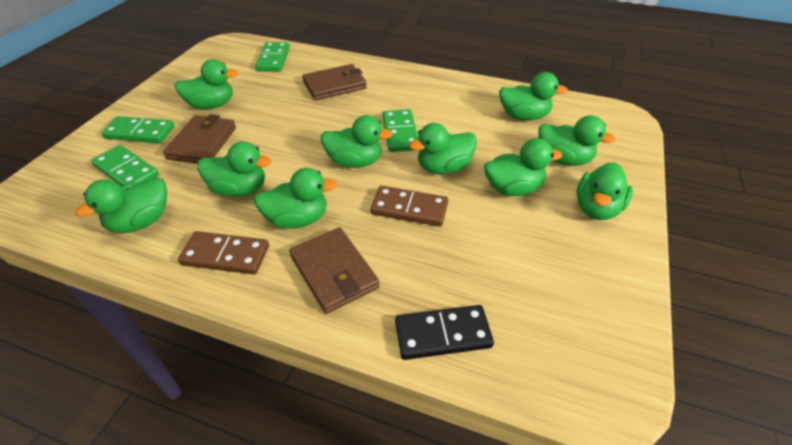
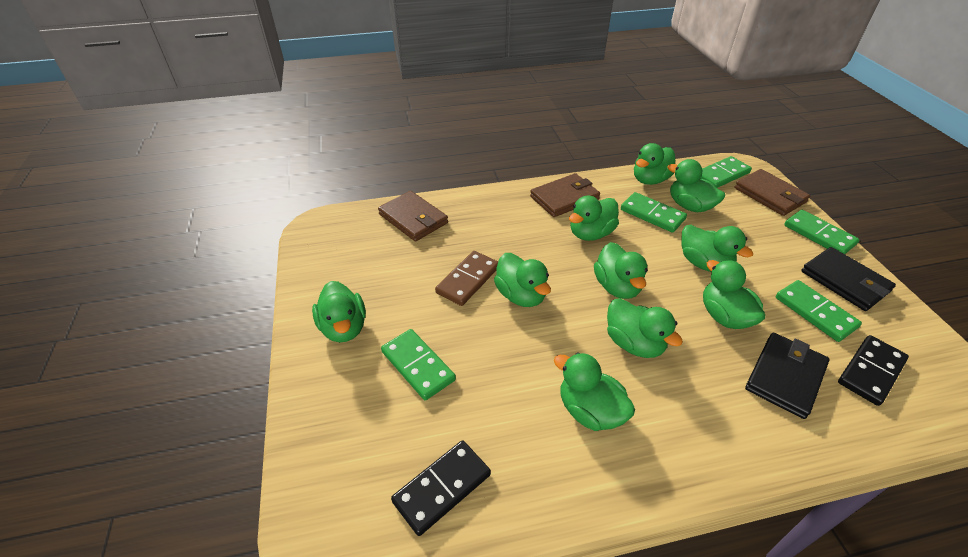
black domino: [395,305,494,360] = 1 -> [391,440,491,536] [838,335,909,406] = 2
black wallet: none = 0 -> [745,333,830,419] [801,247,896,311] = 2
brown domino: [178,231,269,275] [370,186,448,227] = 2 -> [435,251,498,306] = 1
green domino: [91,145,159,187] [102,116,174,143] [255,42,290,72] [382,109,418,152] = 4 -> [381,329,456,400] [621,192,687,233] [700,156,752,188] [776,280,862,342] [784,210,859,254] = 5

